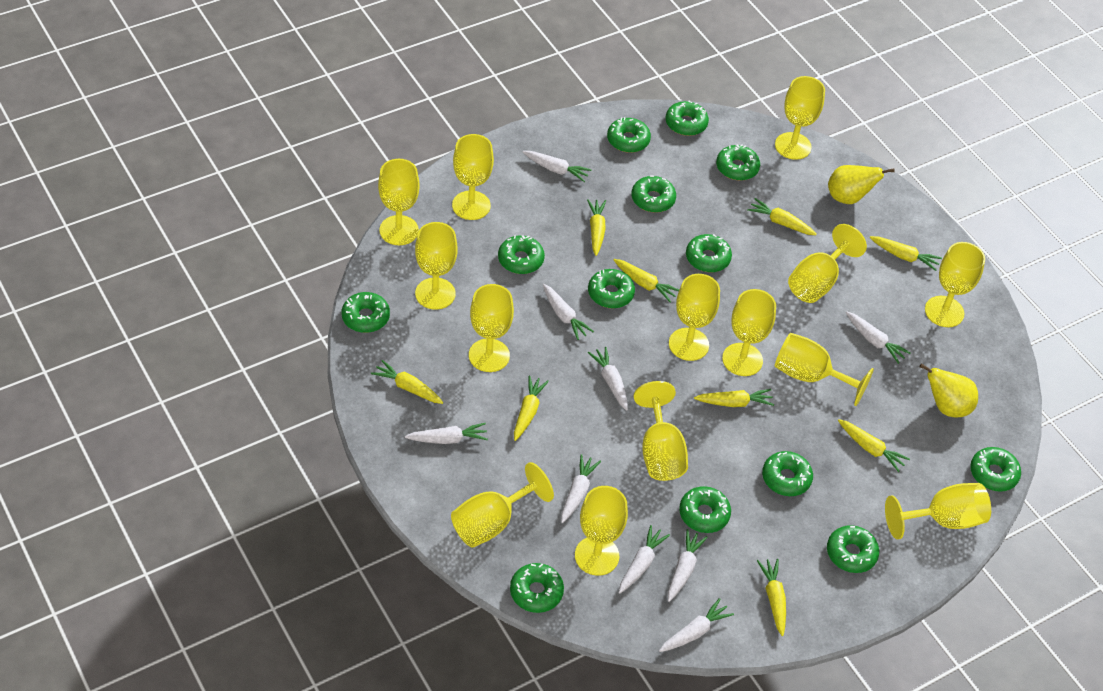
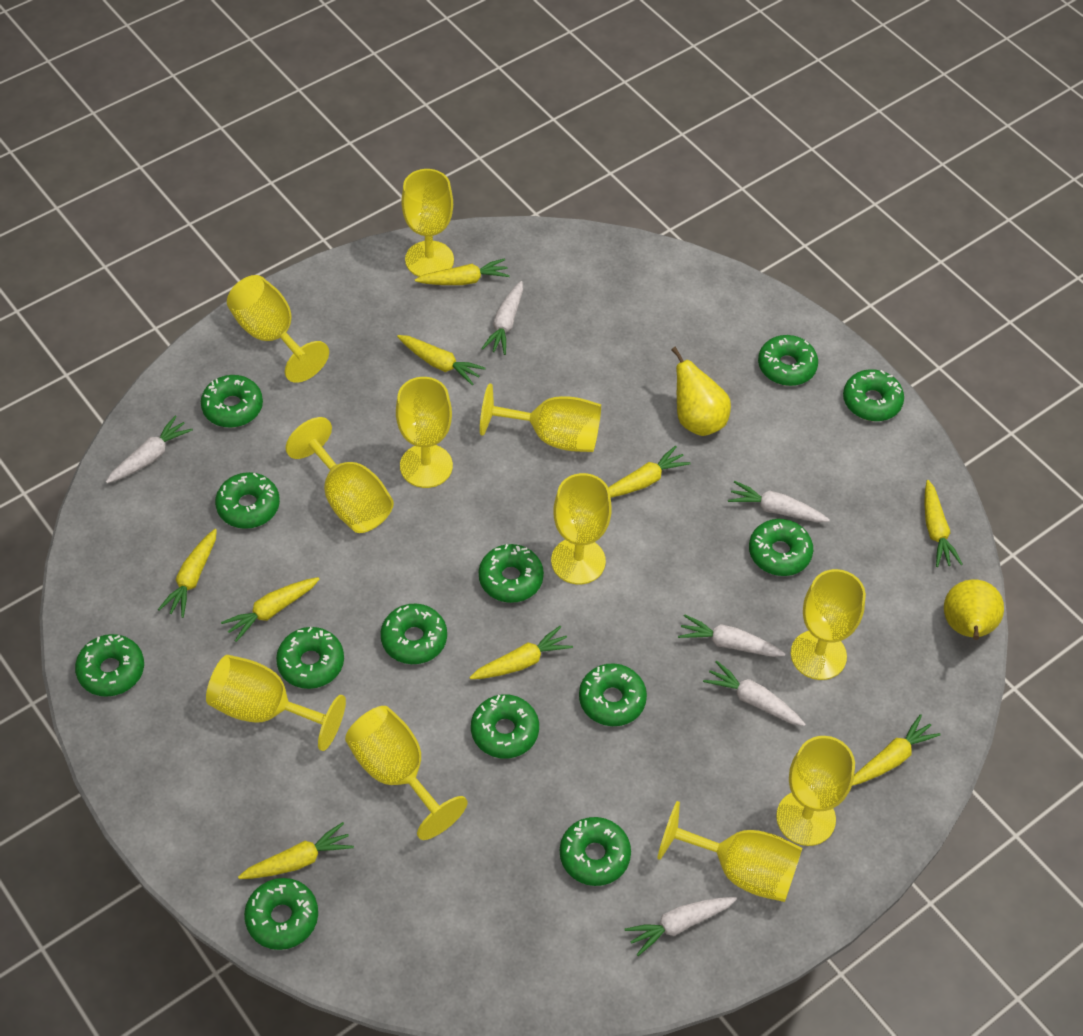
white carrot: [405,423,488,444] [523,151,592,182] [543,284,594,340] [561,454,601,523] [588,347,628,411] [619,525,670,593] [659,598,734,652] [668,529,708,602] [846,312,911,364] = 9 -> [106,415,193,483] [481,281,523,355] [624,897,737,956] [678,614,785,657] [703,661,805,726] [728,481,830,522] = 6
yellow goblet: [378,159,420,245] [415,222,457,310] [451,462,554,548] [452,134,494,220] [469,284,514,372] [575,486,628,576] [634,381,688,481] [669,274,720,361] [722,289,776,376] [775,76,825,160] [775,333,874,406] [788,224,867,303] [885,483,991,540] [925,242,985,327] = 14 -> [206,655,346,751] [227,275,329,383] [286,417,394,533] [345,706,468,840] [396,377,453,488] [401,169,454,277] [480,384,601,452] [551,473,612,584] [657,801,802,902] [776,736,855,846] [790,569,866,680] = 11

